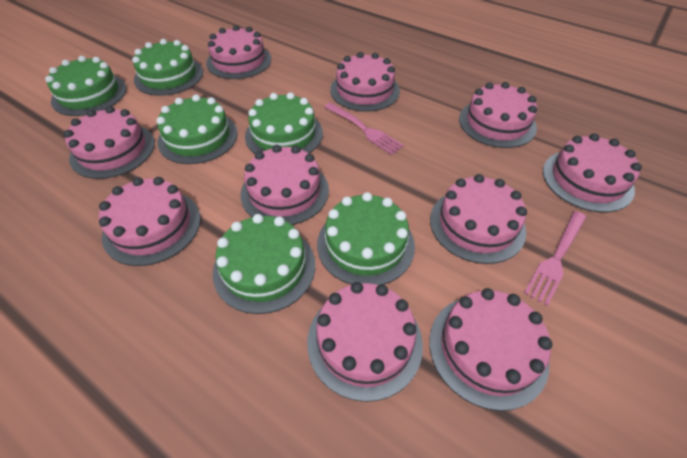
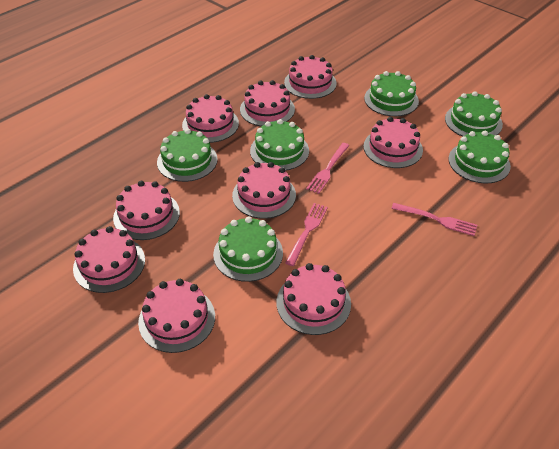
pink cake: [64,106,155,179] [99,177,201,266] [206,25,271,79] [241,145,329,225] [307,282,423,402] [330,52,400,111] [429,288,552,411] [430,174,527,264] [459,82,537,148] [543,133,642,213] = 10 -> [73,226,145,293] [113,181,180,240] [138,279,215,353] [182,94,239,143] [232,162,296,219] [240,80,295,126] [276,263,351,335] [284,55,337,99] [363,117,423,168] = 9
pink fork: [325,102,404,155] [524,211,586,306] = 2 -> [285,203,328,266] [306,143,350,194] [391,203,477,236] = 3

